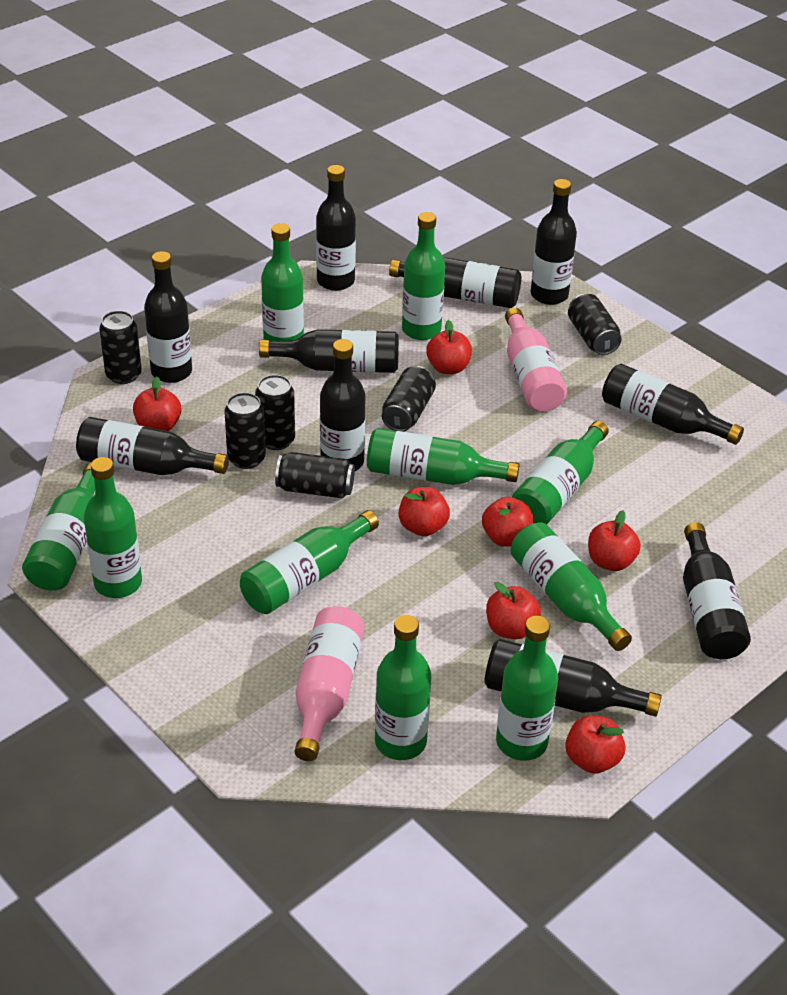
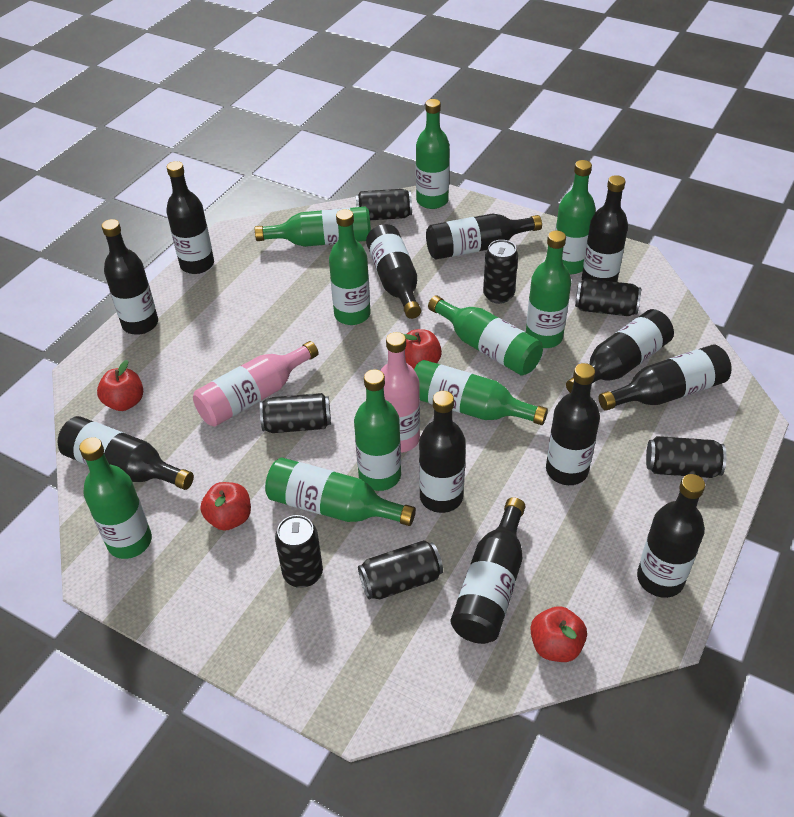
black bottle: [76,417,229,475] [144,251,192,383] [259,329,399,373] [316,165,356,291] [320,339,366,471] [389,257,521,308] [484,639,662,717] [531,179,577,305] [602,364,744,445] [683,522,751,659] = 10 -> [58,416,194,490] [101,219,158,335] [166,161,214,274] [366,224,421,319] [419,391,466,513] [426,214,542,260] [451,497,525,644] [546,363,600,485] [566,309,674,393] [582,175,628,282] [599,344,732,411] [637,474,705,598] = 12
black can: [99,311,142,384] [224,393,266,469] [255,375,295,450] [275,452,355,498] [382,366,436,432] [568,294,622,355] = 6 -> [260,393,331,433] [275,515,323,588] [356,189,412,220] [358,540,443,600] [483,240,518,304] [575,279,641,316] [646,436,726,478] = 7
red apple: [133,376,181,431] [399,487,450,536] [426,320,472,374] [482,497,533,547] [486,582,541,639] [565,715,625,774] [588,510,641,571] = 7 -> [97,360,143,411] [200,482,251,531] [404,329,442,369] [530,606,587,662] = 4

